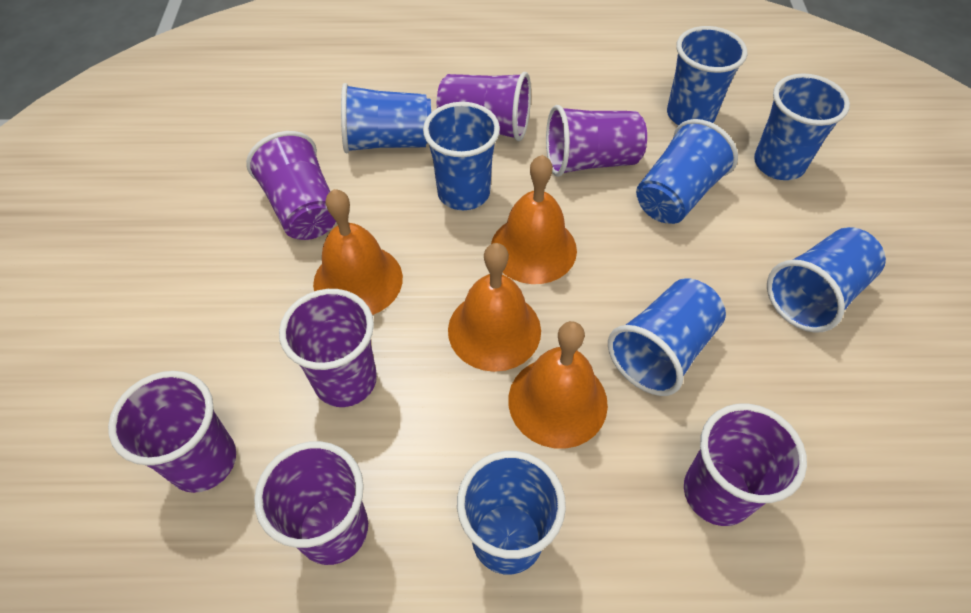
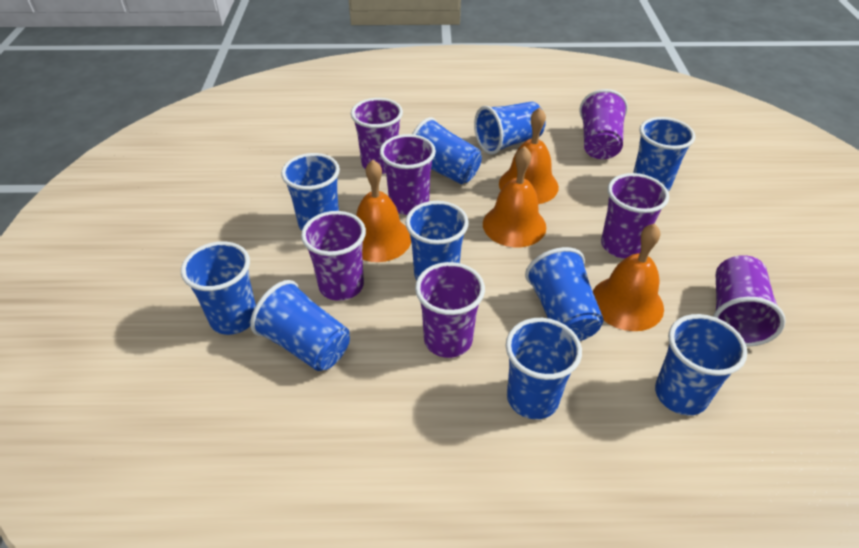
blue cup: [341,83,431,153] [423,102,500,210] [457,451,566,574] [608,278,726,396] [636,119,738,224] [667,26,747,125] [754,73,850,180] [767,227,886,333] = 8 -> [181,241,256,335] [250,280,350,371] [281,153,340,231] [405,201,469,280] [412,117,482,184] [474,102,546,155] [506,318,582,419] [525,247,603,341] [633,117,695,192] [655,314,747,415] = 10

